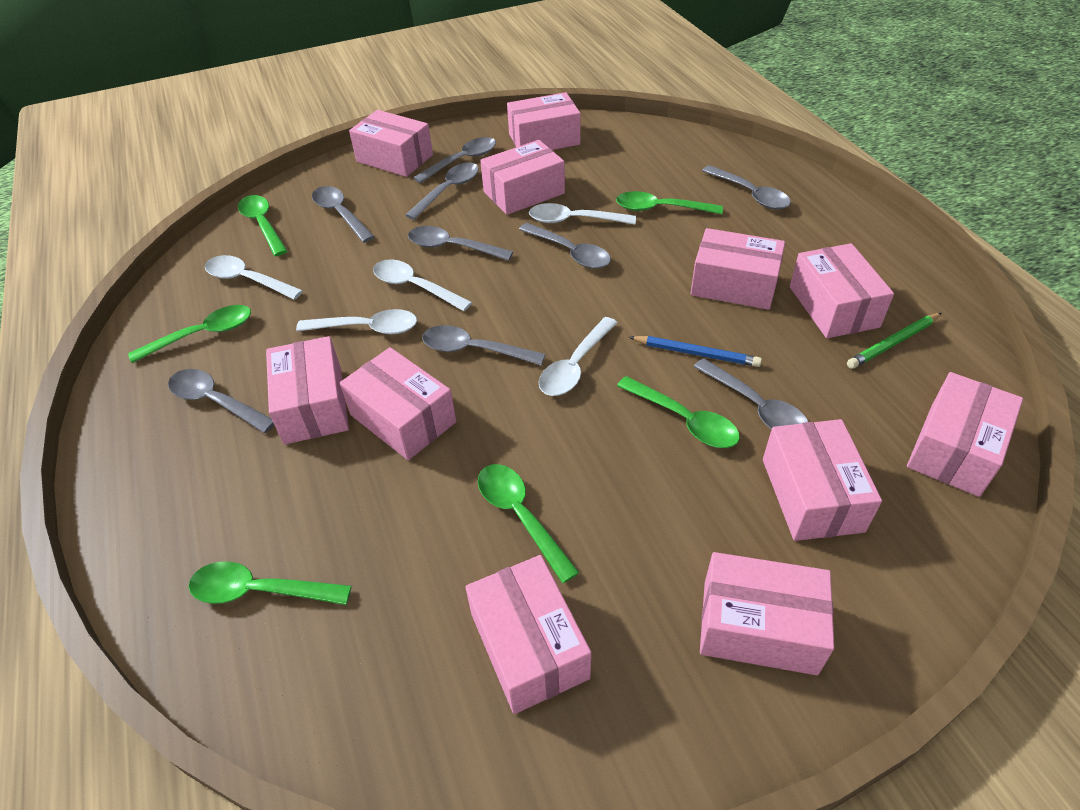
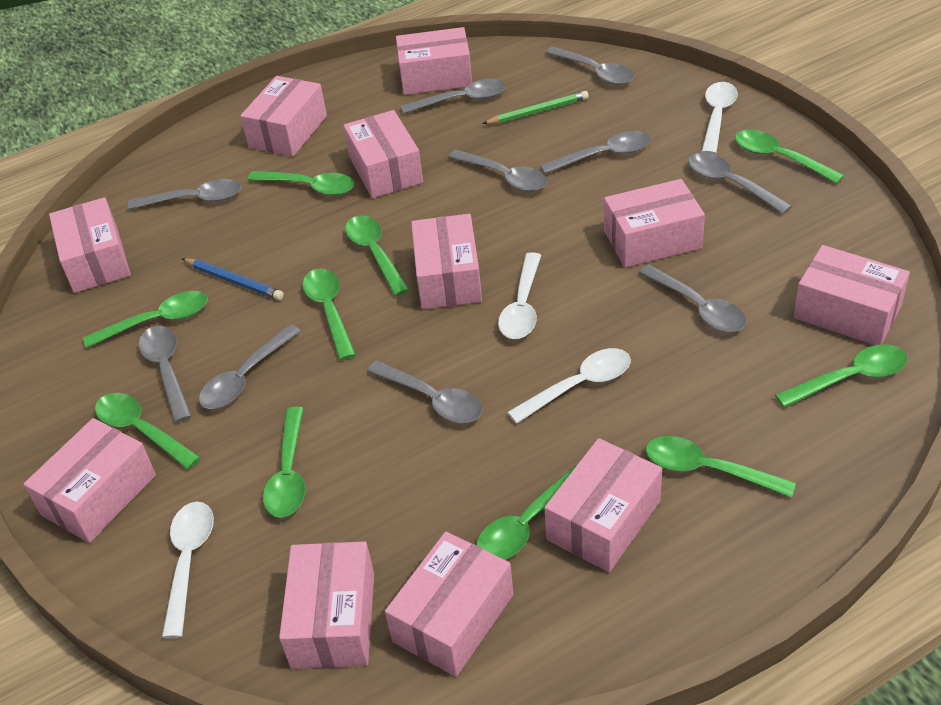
green spoon: [128,305,251,363] [189,561,352,605] [238,195,287,256] [478,464,580,583] [616,191,723,214] [617,376,740,448] = 6 -> [83,291,208,348] [95,393,201,469] [248,171,354,196] [263,407,305,518] [302,268,356,360] [345,215,409,296] [476,464,578,560] [646,436,796,498] [735,130,844,184] [775,344,907,408] = 10
grey spoon: [168,369,274,433] [312,186,375,243] [405,162,479,220] [408,226,513,261] [413,137,496,183] [422,325,545,365] [519,223,611,269] [693,358,808,430] [702,165,791,209] = 9 -> [128,179,241,210] [138,326,192,423] [199,324,301,409] [367,360,482,423] [401,79,506,114] [448,150,547,192] [540,131,651,174] [545,47,634,85] [639,264,747,332] [688,153,792,214] = 10
white spoon: [205,255,303,300] [296,309,417,334] [373,259,472,311] [529,203,636,225] [539,317,617,396] = 5 -> [162,501,214,638] [498,252,541,339] [507,348,631,424] [701,82,738,155] = 4

